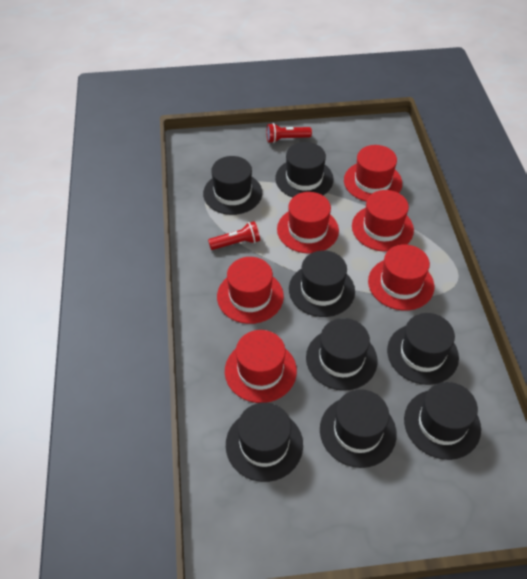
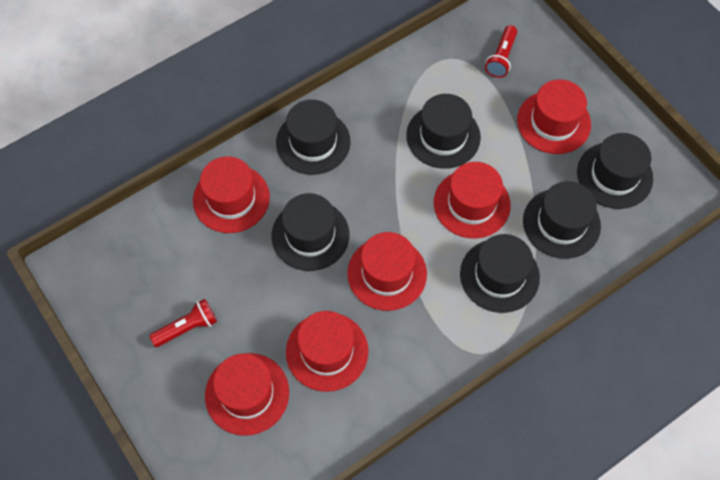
black hat: [203,156,262,215] [226,402,303,482] [275,142,333,197] [289,251,355,317] [306,318,377,391] [320,389,397,468] [387,313,459,385] [404,382,481,460] = 8 -> [271,193,349,271] [276,100,351,175] [406,94,481,169] [460,234,540,313] [523,181,601,259] [577,133,653,209] = 6

